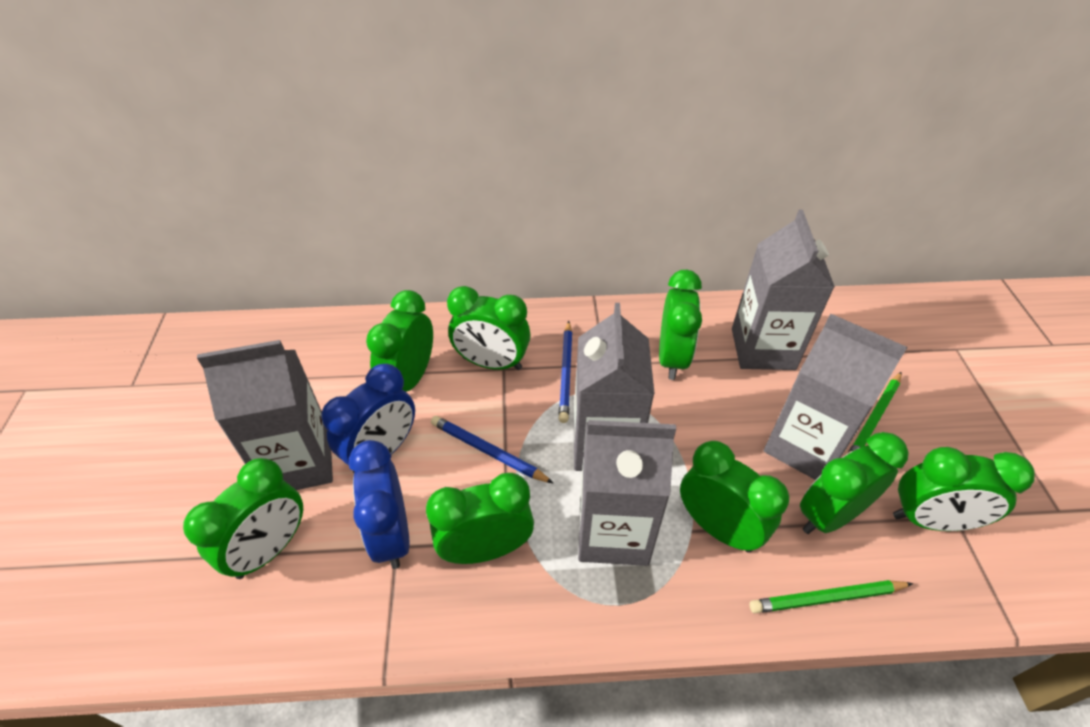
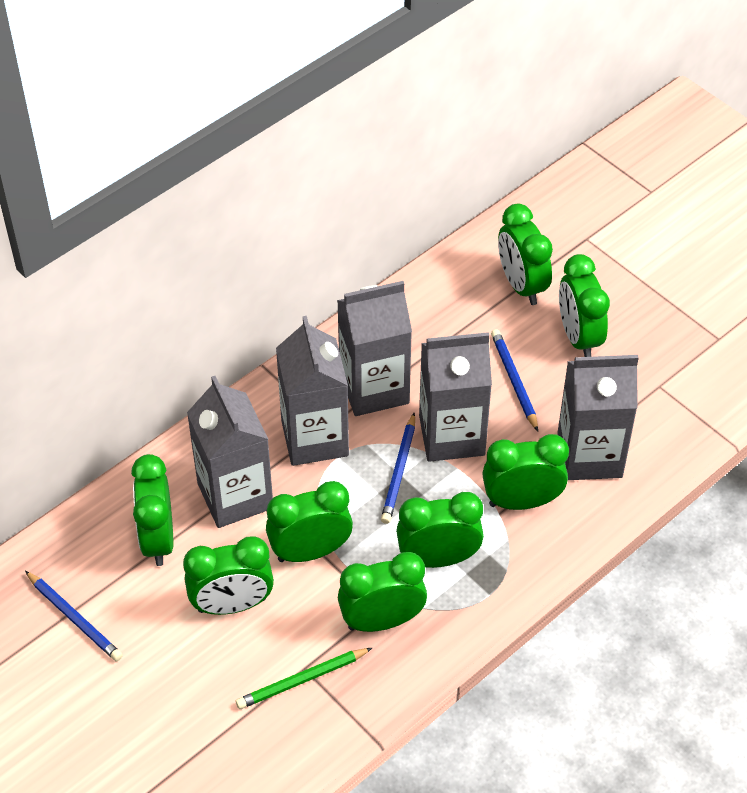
blue clock: [321,364,415,473] [349,440,410,569] = 2 -> none = 0
blue pencil: [431,416,553,483] [559,321,573,423] = 2 -> [25,571,123,662] [381,412,415,524] [491,329,538,432] = 3
green pencil: [749,580,913,613] [847,372,902,454] = 2 -> [236,648,372,709] = 1

